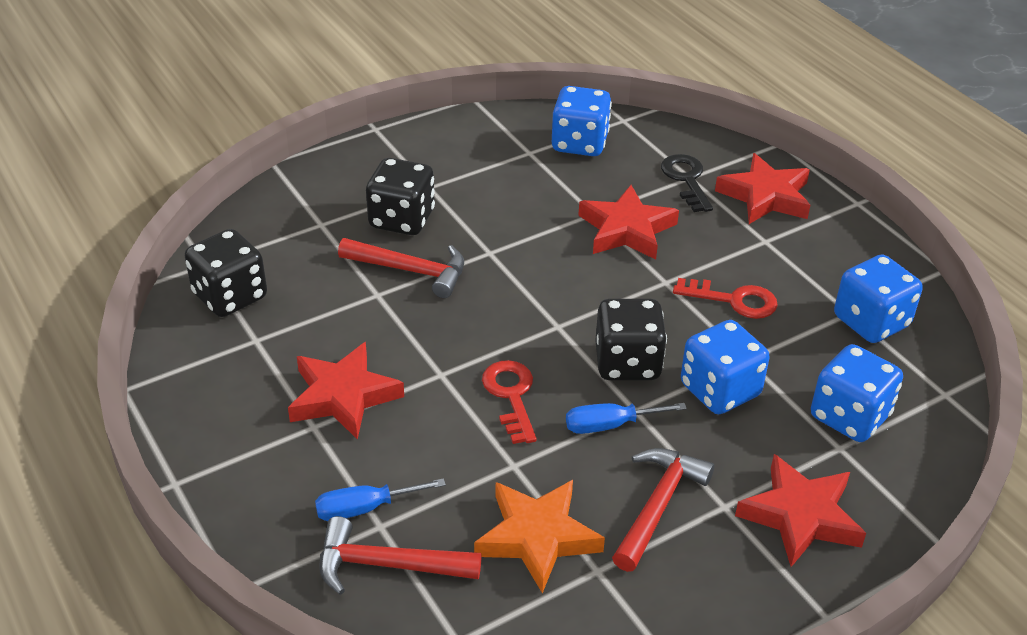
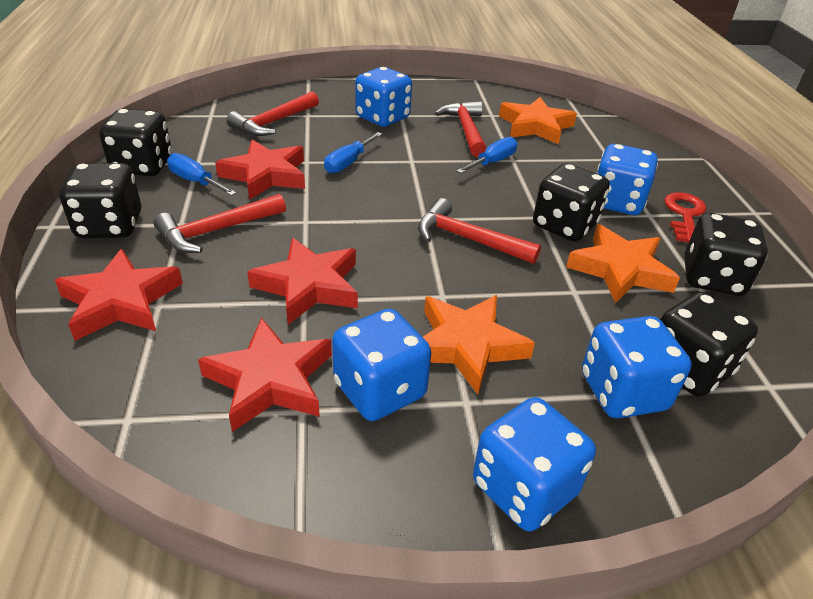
black dice: [185,229,267,317] [366,158,435,235] [595,299,667,380] = 3 -> [59,163,141,238] [99,109,172,176] [533,163,609,242] [660,292,758,397] [684,213,768,296] = 5
black key: [661,154,713,212] = 1 -> none = 0
blue dice: [552,86,612,156] [681,320,770,414] [811,344,903,442] [834,255,923,343] = 4 -> [332,309,431,421] [355,67,412,127] [473,397,596,532] [582,316,692,418] [596,144,658,215] = 5
blue screwdriver: [315,478,446,521] [566,403,687,434] = 2 -> [167,153,237,196] [324,132,382,173] [457,137,518,173] = 3
orange star: [474,480,605,594] = 1 -> [423,295,535,394] [499,97,577,144] [566,224,680,303] = 3
red hammer: [320,516,482,595] [338,238,464,298] [612,448,715,572] = 3 -> [153,194,286,253] [227,91,319,136] [418,198,541,264] [435,101,486,157] = 4
red key: [482,360,537,444] [673,278,778,319] = 2 -> [664,192,706,243] = 1

